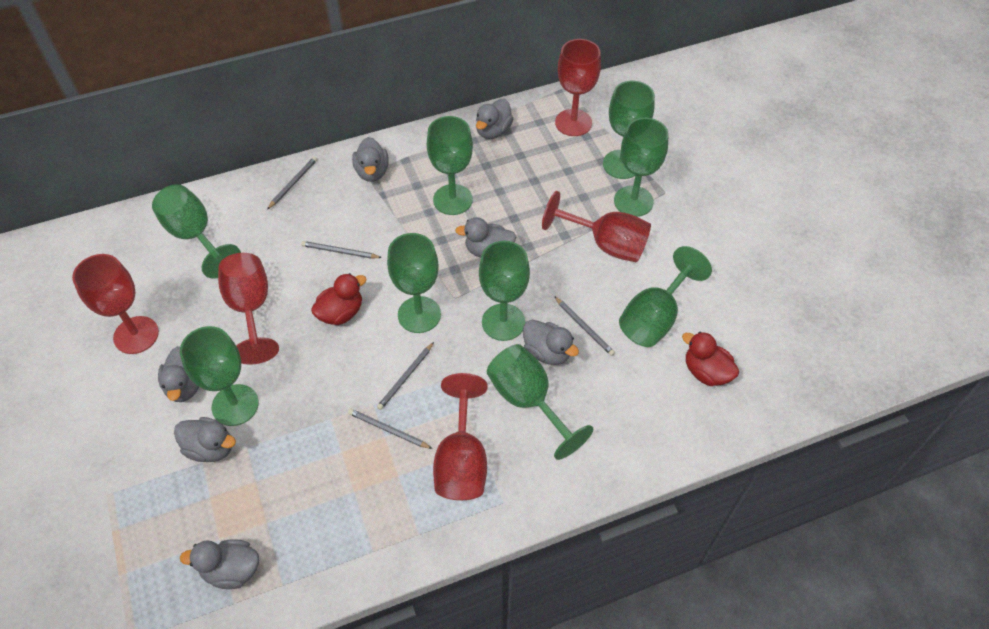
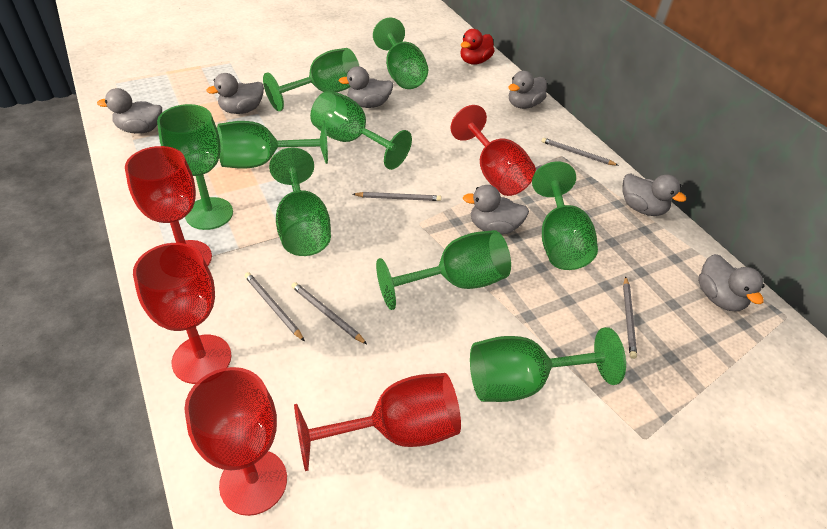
red duck: [311,273,367,325] [682,332,739,386] = 2 -> [461,29,495,65] = 1

